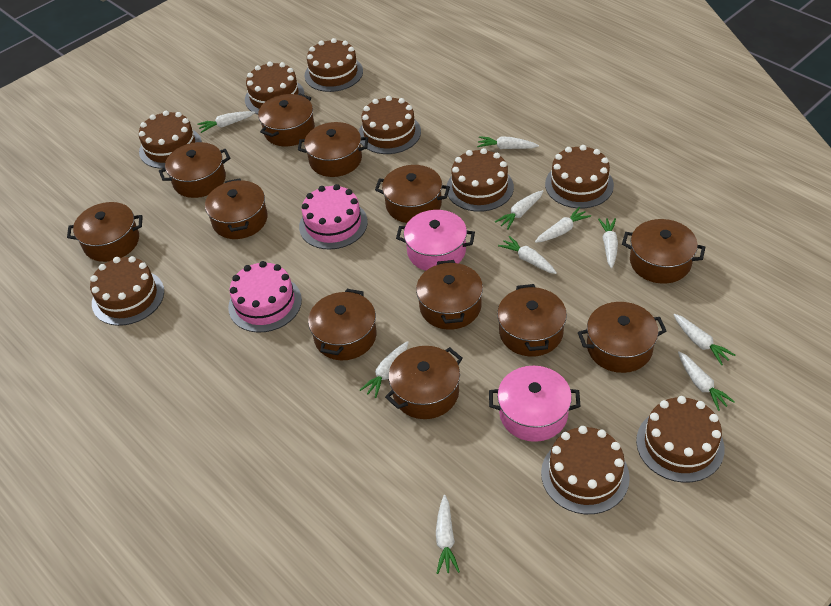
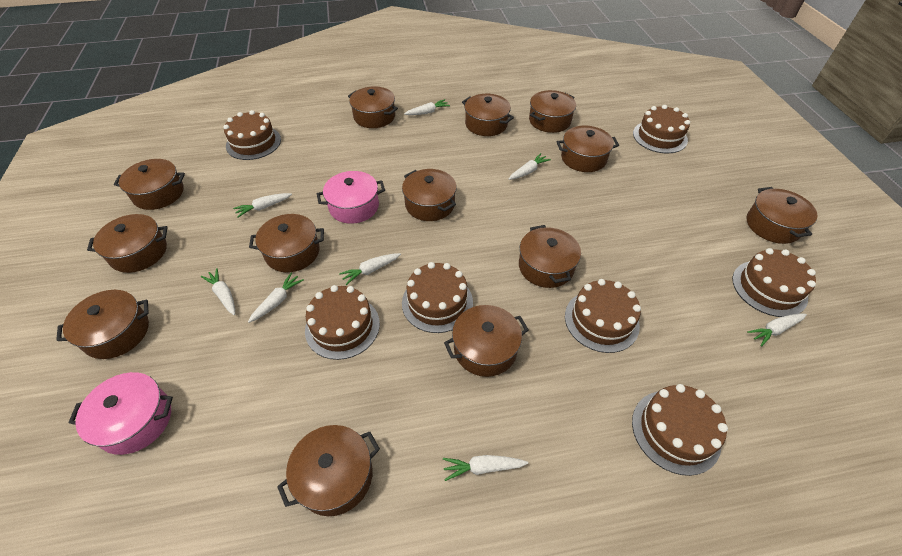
brown cake: [90,256,164,326] [139,111,202,169] [245,62,305,114] [305,38,363,92] [359,96,421,154] [446,148,514,212] [541,426,630,514] [545,145,614,208] [636,396,725,483] = 9 -> [223,110,281,160] [305,285,380,360] [402,262,473,333] [565,279,641,353] [632,384,728,476] [633,105,690,153] [732,248,816,317] = 7
brown pot: [67,202,143,262] [159,142,230,198] [205,178,268,239] [258,93,315,146] [298,122,368,177] [308,289,376,360] [375,165,450,223] [385,346,463,419] [416,260,483,330] [497,284,567,357] [578,302,666,373] [622,219,705,284] = 12 -> [56,290,149,359] [87,214,168,273] [114,159,185,210] [249,214,324,272] [277,425,380,516] [348,86,398,128] [402,169,457,221] [444,305,529,377] [462,94,514,136] [519,225,581,288] [529,90,576,133] [557,126,619,172] [747,187,817,244] = 13
pink cake: [228,261,302,333] [299,184,368,249] = 2 -> none = 0
white carrot: [197,111,255,133] [360,341,409,398] [436,495,460,574] [477,136,539,149] [495,190,544,230] [498,236,557,274] [535,207,591,243] [598,218,618,268] [673,314,735,365] [678,351,735,411] = 10 -> [201,268,235,315] [233,193,292,218] [248,273,304,323] [339,253,401,285] [404,99,450,115] [443,455,528,481] [509,153,551,180] [747,314,807,346] = 8

